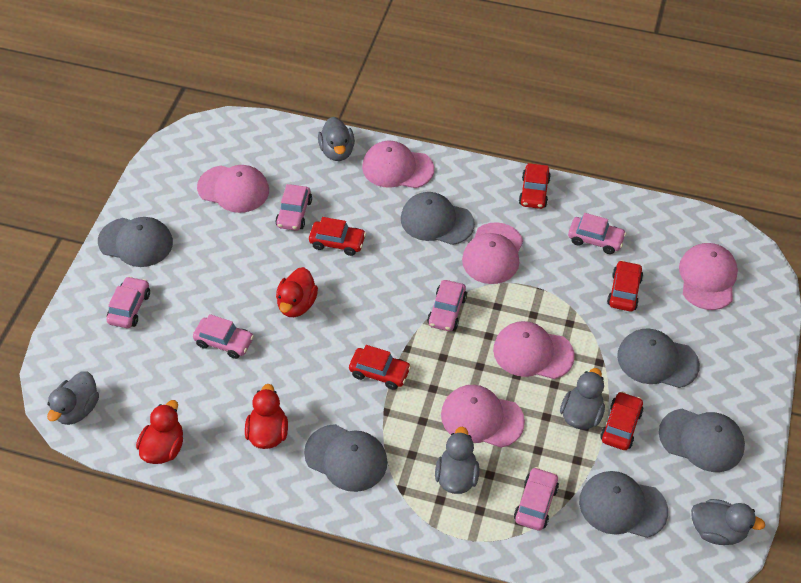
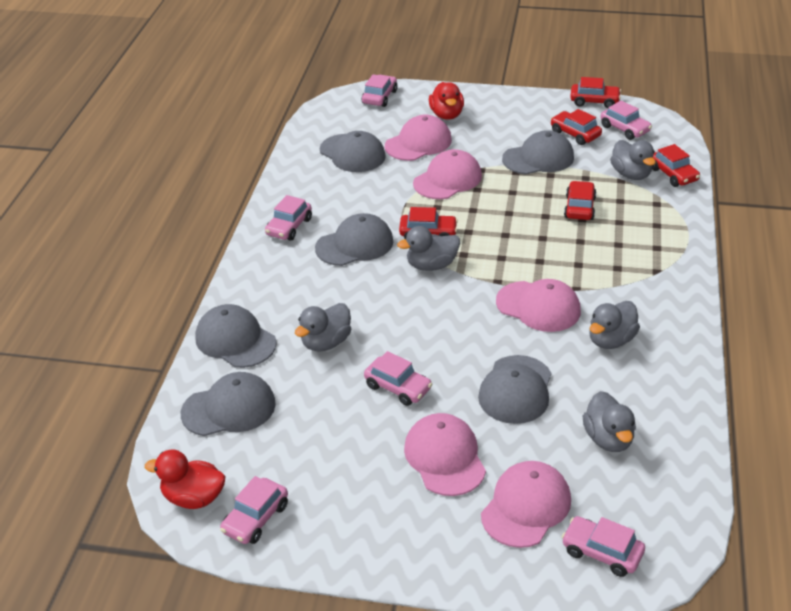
pink cap: [197,165,269,213] [362,140,434,188] [441,385,525,448] [462,222,523,284] [493,321,575,379] [679,243,738,310] = 6 -> [385,115,452,161] [404,413,486,496] [413,149,482,199] [481,461,571,548] [496,279,581,332] = 5
red duck: [136,400,183,464] [245,384,288,449] [276,267,318,317] = 3 -> [145,450,225,509] [429,82,464,120] = 2

